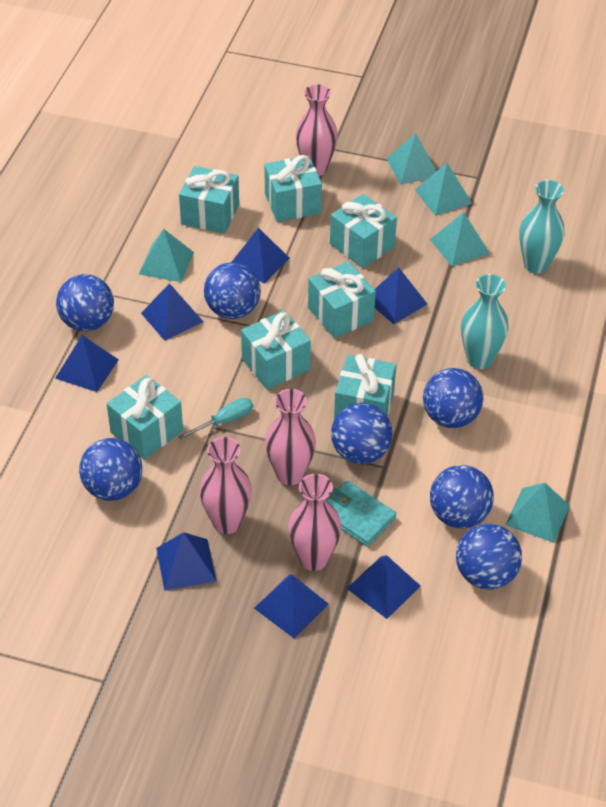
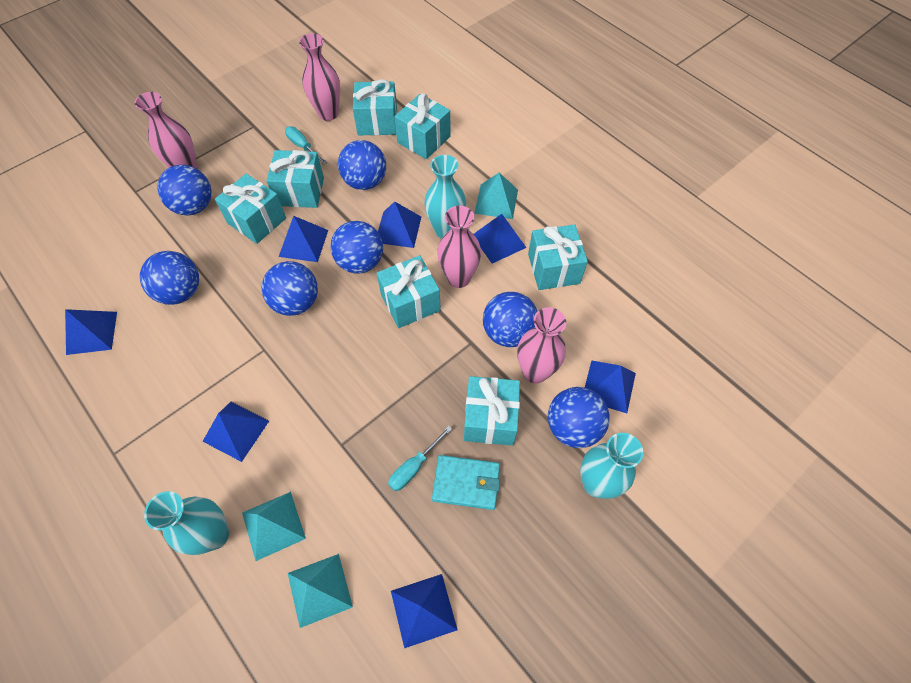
turquoise pyramid: [139,229,194,282] [387,133,436,185] [415,163,472,216] [430,212,489,267] [506,483,570,543] = 5 -> [242,492,306,561] [288,554,353,628] [474,173,518,219] = 3
turquoise screwdriver: [178,398,253,440] = 1 -> [285,126,327,165] [388,426,452,491] = 2
turquoise vase: [461,274,509,369] [519,180,565,274] = 2 -> [144,491,229,555] [424,155,466,239] [580,433,643,499] = 3

